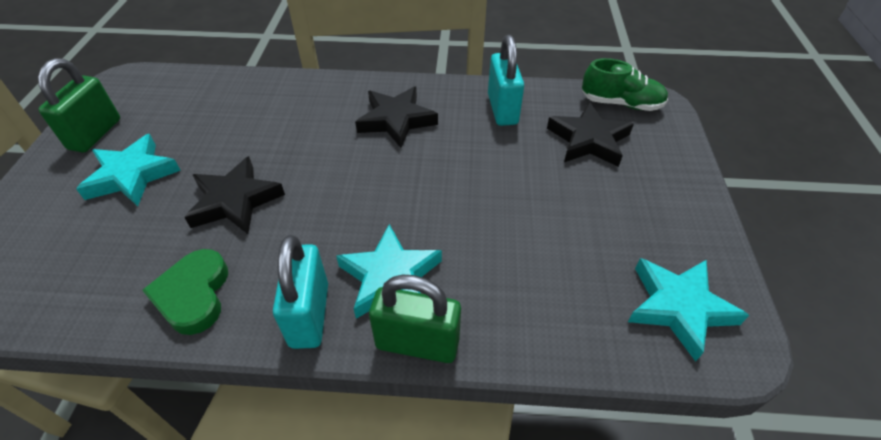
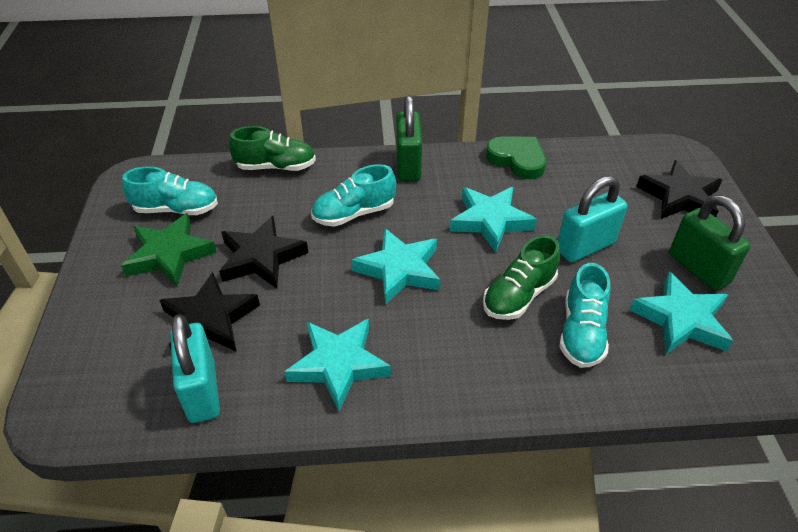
green shoe: [582,58,668,111] = 1 -> [229,126,316,171] [483,235,560,320] = 2
green star: none = 0 -> [121,213,217,286] = 1
turquoise shoe: none = 0 -> [122,166,218,215] [311,164,396,227] [559,263,610,368] = 3
turquoise star: [76,134,181,206] [336,224,442,319] [628,258,749,362] = 3 -> [284,318,391,411] [351,228,441,305] [450,187,537,252] [629,271,733,354] = 4

